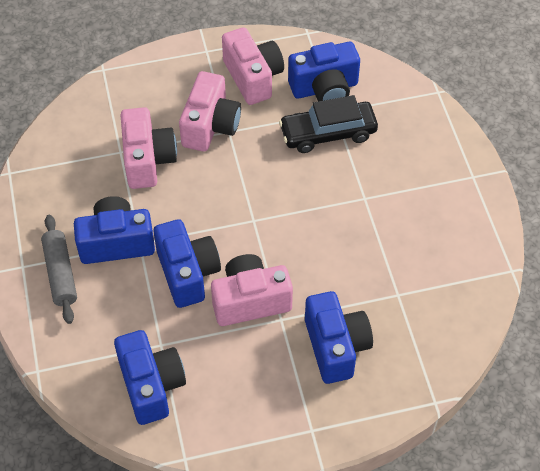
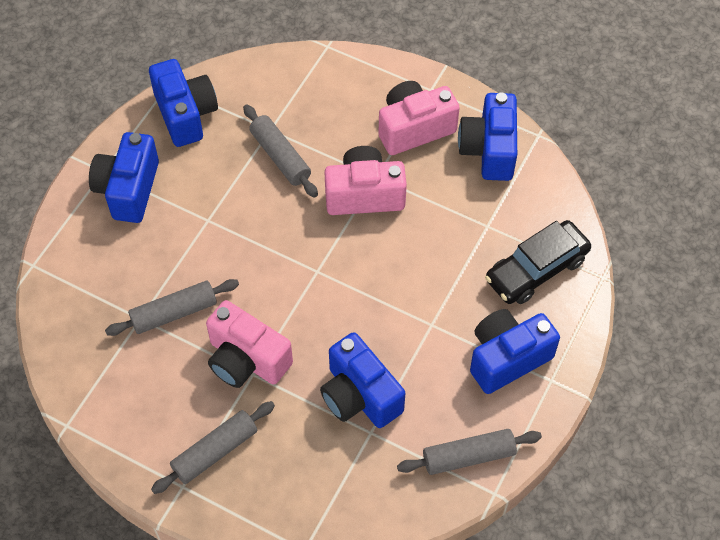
grey rolling pin: [41,215,77,324] = 1 -> [105,279,239,336] [151,401,275,494] [243,104,318,198] [397,429,542,475] = 4
pink camera: [120,107,177,189] [179,71,241,151] [211,254,293,326] [222,27,284,105] = 4 -> [206,300,293,388] [324,146,407,215] [378,81,460,155] = 3

